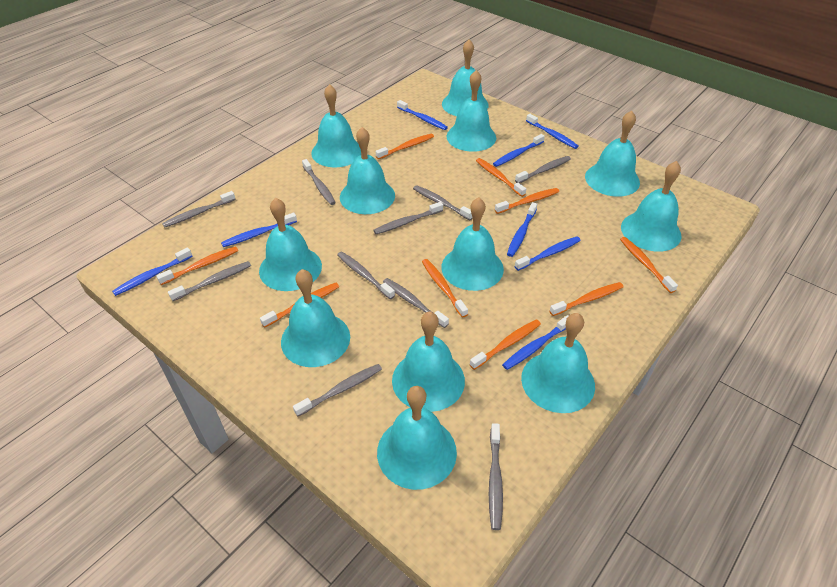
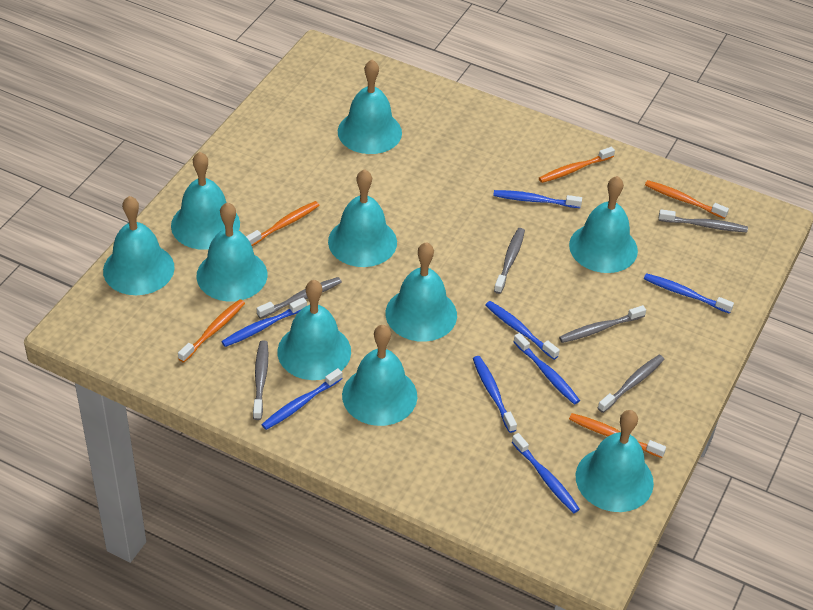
grey toothbrush: [162,191,236,228] [168,261,251,301] [293,364,382,416] [302,159,336,205] [337,252,395,299] [373,202,443,234] [383,278,449,328] [413,185,473,220] [489,423,503,530] [515,156,571,183] = 10 -> [253,340,268,420] [257,277,342,319] [494,228,525,294] [559,305,646,343] [598,355,665,413] [659,209,748,232] = 6
orange toothbrush: [156,246,238,285] [260,282,339,328] [376,134,434,159] [422,259,468,318] [469,319,541,370] [476,158,526,197] [495,188,559,214] [549,282,623,316] [620,237,678,293] = 9 -> [178,299,245,363] [246,201,320,246] [539,147,615,183] [569,413,666,458] [645,180,729,219] = 5
turquoise bell: [259,198,322,291] [281,269,350,367] [311,84,361,167] [340,127,395,214] [377,386,457,490] [392,312,465,412] [441,197,504,291] [442,39,488,116] [447,70,496,152] [521,313,595,413] [585,111,640,197] [621,161,682,252] = 12 -> [103,196,175,295] [171,152,240,250] [196,202,267,301] [277,280,351,380] [328,169,397,267] [338,60,402,154] [342,325,417,426] [386,242,457,342] [569,176,638,273] [576,410,654,512] = 10

